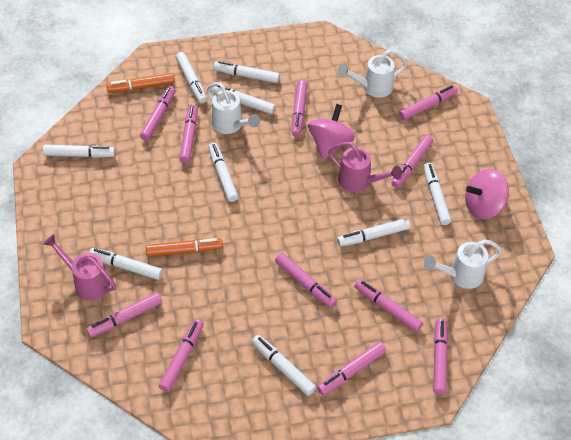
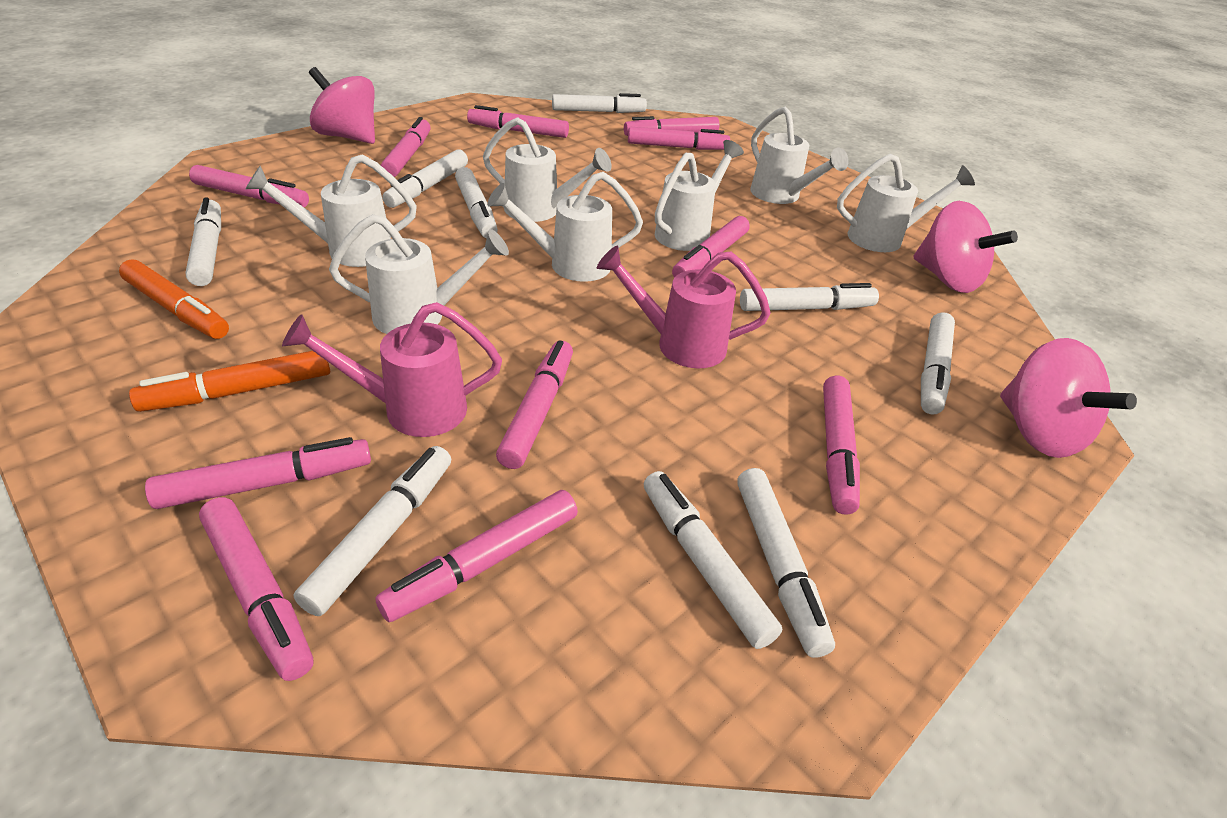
pink spinning top: [308,104,355,160] [465,169,509,219] = 2 -> [309,67,375,144] [913,201,1018,293] [1000,338,1137,458] = 3
white watering can: [207,82,260,134] [338,49,408,98] [424,240,502,289] = 3 -> [246,154,417,267] [329,214,509,334] [483,117,612,222] [487,172,643,282] [655,140,744,251] [750,107,849,204] [837,154,975,252] = 7

